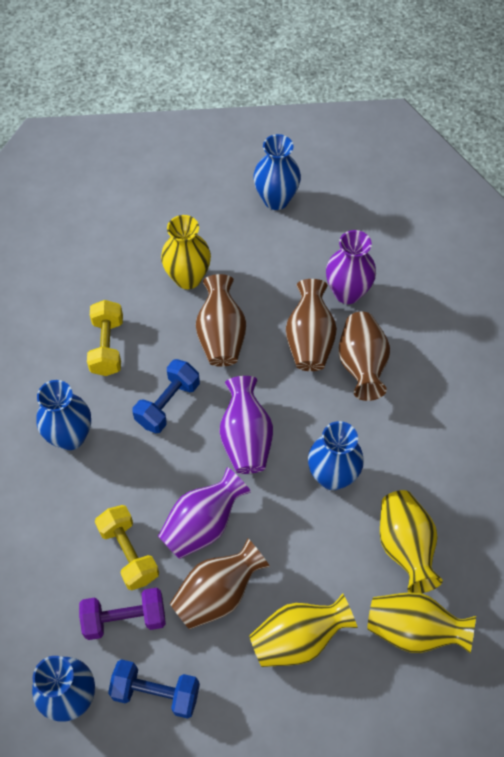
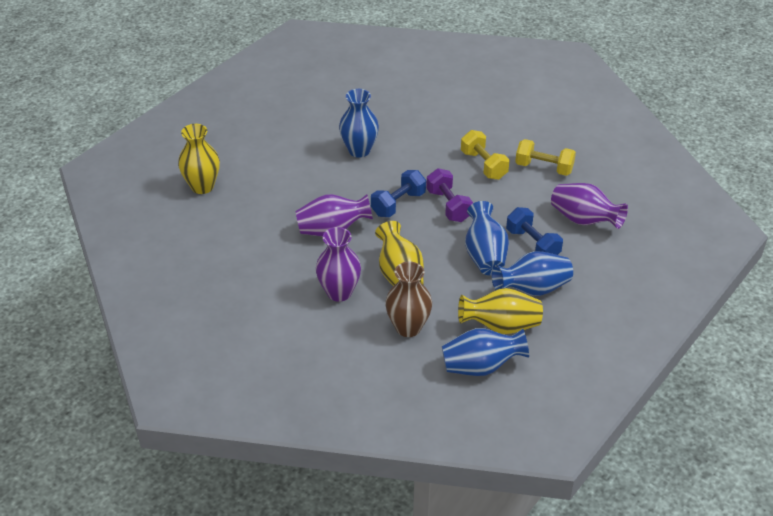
brown vase: [170,538,270,629] [196,274,246,367] [286,279,337,371] [338,312,390,401] = 4 -> [385,262,432,337] = 1
yellow vase: [161,215,211,289] [249,593,358,667] [367,592,476,654] [380,490,443,593] = 4 -> [178,124,220,194] [375,221,424,286] [458,288,543,334] = 3

